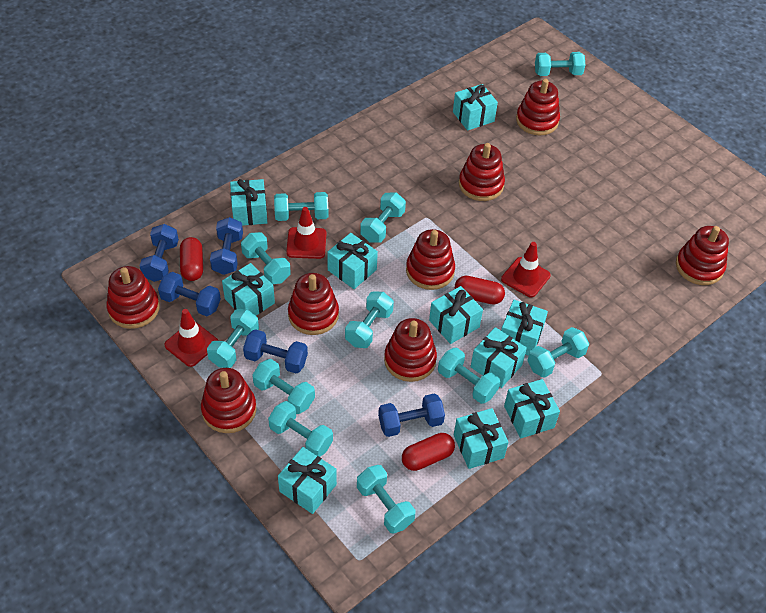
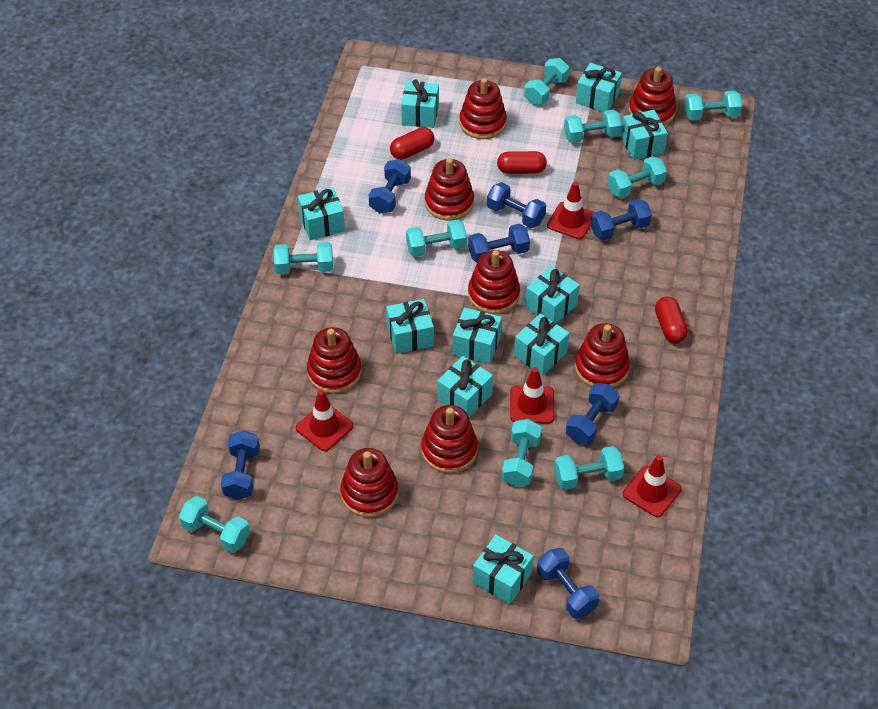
blue dumbbell: [139,224,179,282] [158,272,221,316] [210,217,243,275] [243,329,308,374] [378,393,445,437] = 5 -> [221,430,260,500] [369,159,411,213] [468,224,530,263] [487,182,546,228] [537,548,599,619] [566,383,620,445] [590,199,652,241] = 7
red traffic cone: [164,309,219,367] [286,207,327,259] [501,242,551,297] = 3 -> [296,390,354,451] [510,367,555,424] [547,182,595,239] [623,455,681,517] = 4
turquoise dumbbell: [207,309,259,368] [241,232,291,284] [252,359,315,414] [268,401,333,457] [274,192,329,221] [345,291,394,348] [357,465,415,534] [360,192,406,243] [438,348,500,404] [527,327,589,378] [535,52,585,76] = 11 -> [179,496,250,553] [273,242,333,274] [406,220,467,257] [502,419,542,487] [524,58,569,105] [554,446,624,490] [564,109,622,143] [607,156,667,198] [684,90,742,121] = 9

